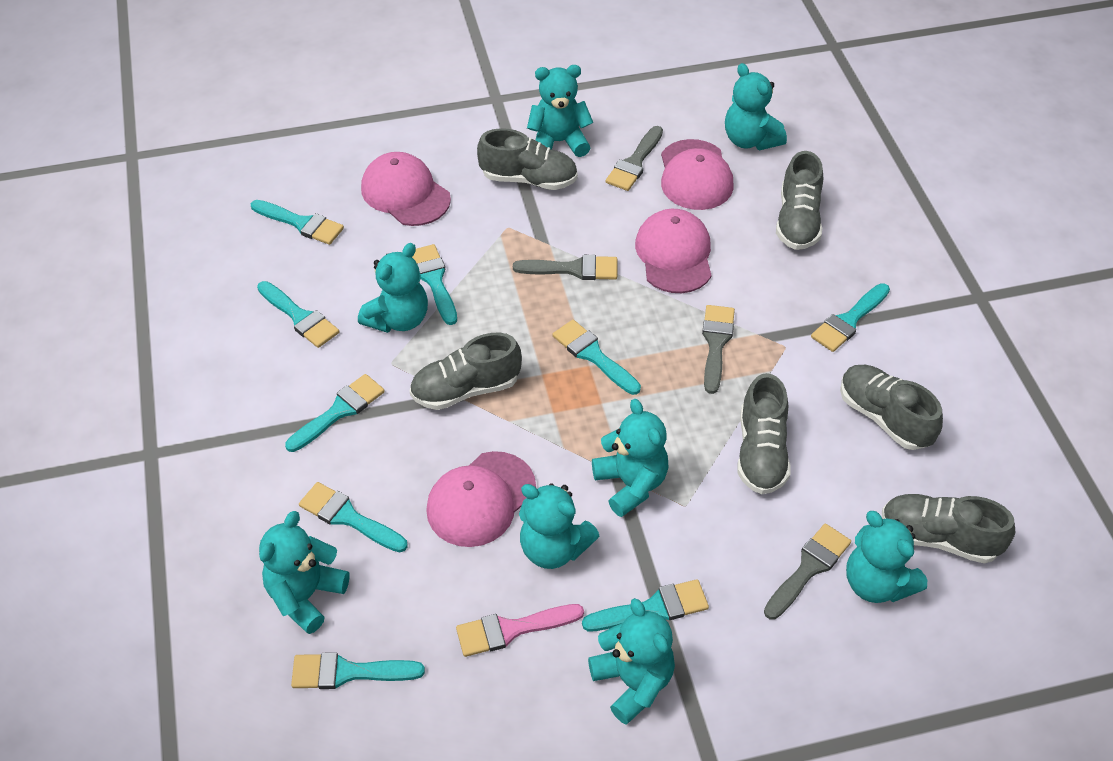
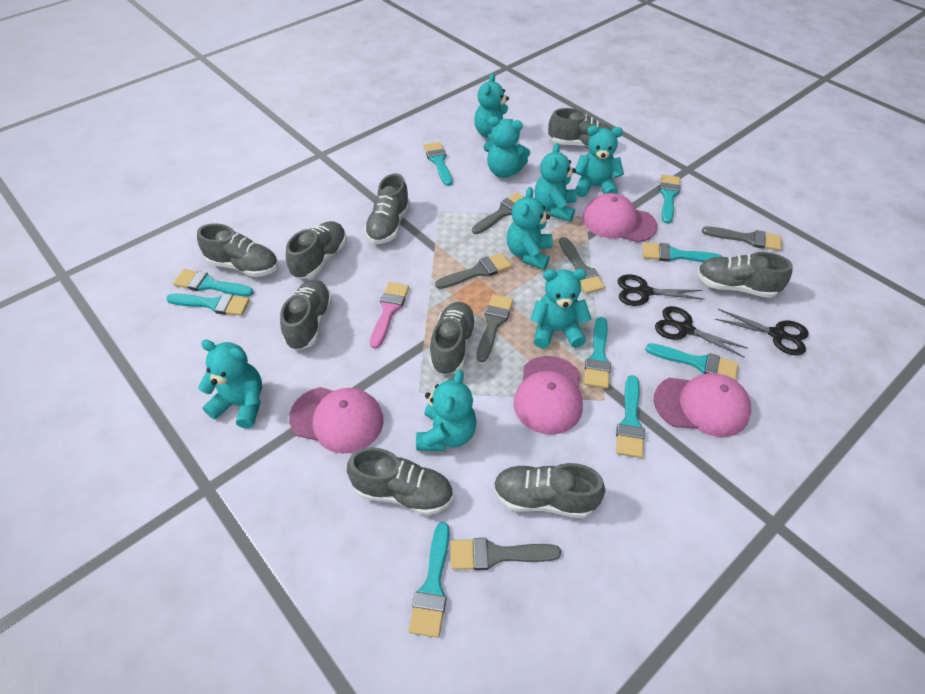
black scissors: none = 0 -> [618,274,705,306] [655,306,748,357] [715,309,809,355] = 3
grey brush: [513,255,617,280] [605,126,663,191] [702,305,735,394] [764,524,851,619] = 4 -> [435,253,512,289] [451,538,561,570] [472,193,524,234] [476,294,513,362] [559,237,605,294] [702,226,782,251] = 6
grey shoe: [410,333,522,410] [477,128,578,190] [737,373,791,494] [776,151,823,250] [840,365,943,450] [882,494,1015,564] = 6 -> [197,223,278,277] [280,280,332,350] [286,221,347,279] [347,447,453,516] [364,174,410,244] [429,302,477,375] [493,463,605,518] [548,108,612,149] [697,252,793,298] = 9

